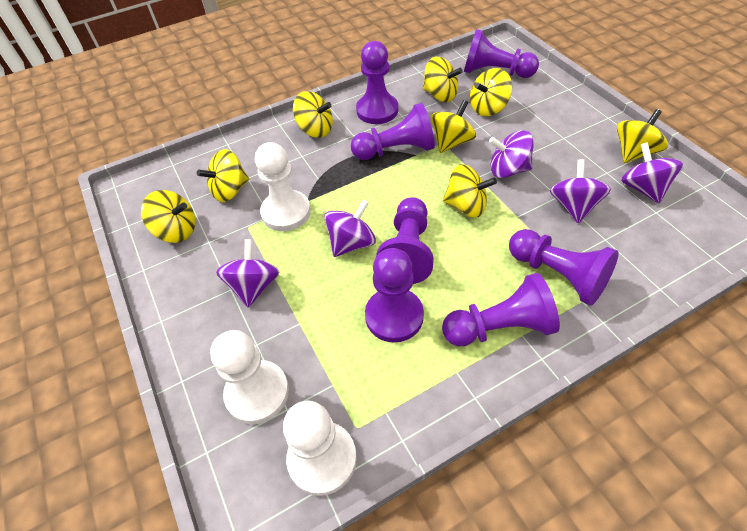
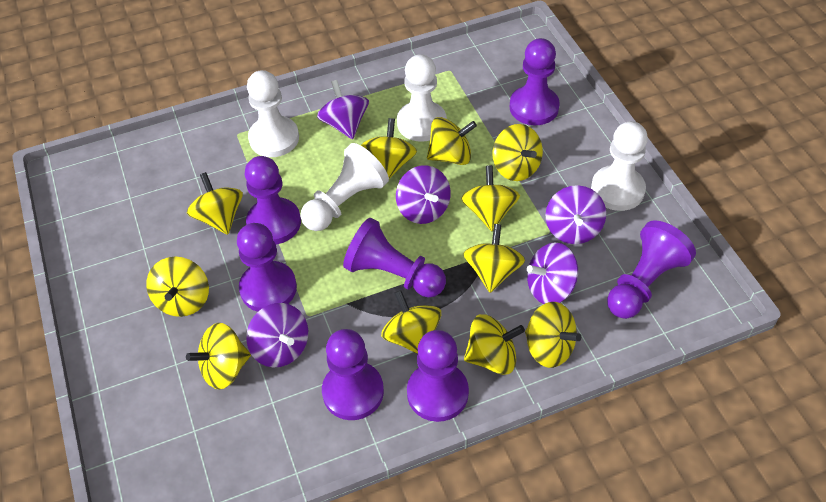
white pawn: [210,330,289,424] [255,142,311,231] [283,401,357,496] = 3 -> [247,70,299,157] [300,143,389,231] [397,54,447,142] [591,121,648,211] = 4
yellow spinning top: [141,190,195,243] [197,149,249,202] [293,91,333,138] [423,57,463,102] [431,100,476,153] [443,164,497,218] [470,68,512,116] [617,109,668,163] = 8 -> [146,257,209,317] [186,323,251,390] [187,172,243,235] [361,118,417,179] [381,290,441,354] [427,117,477,165] [461,165,520,231] [463,224,525,293] [464,314,525,375] [492,124,543,181] [525,302,581,368] = 11

